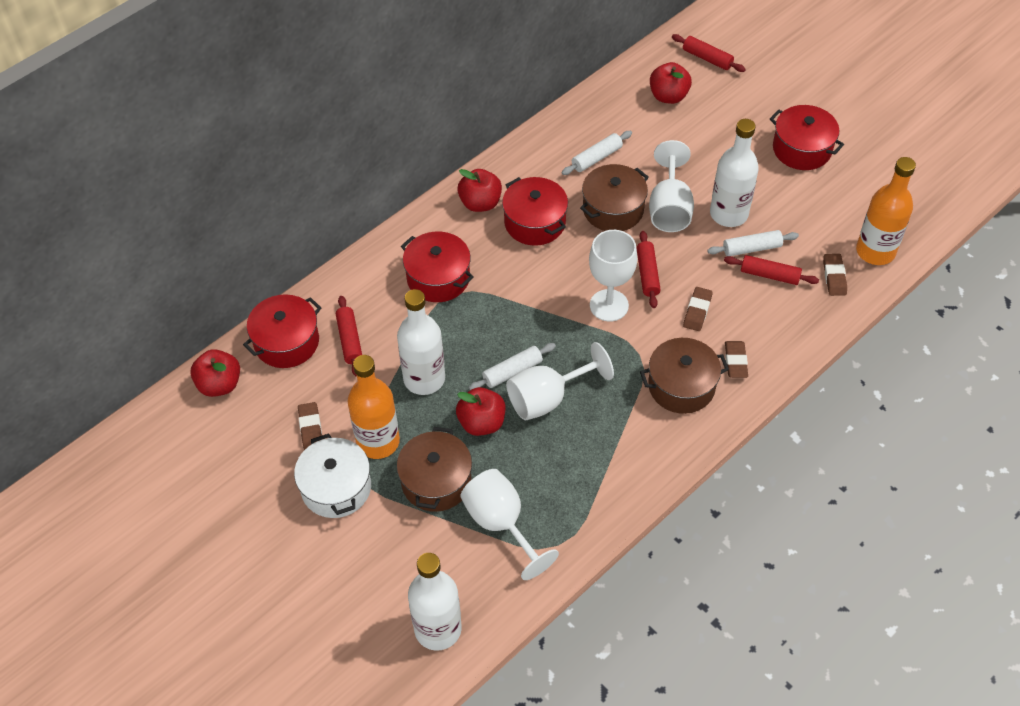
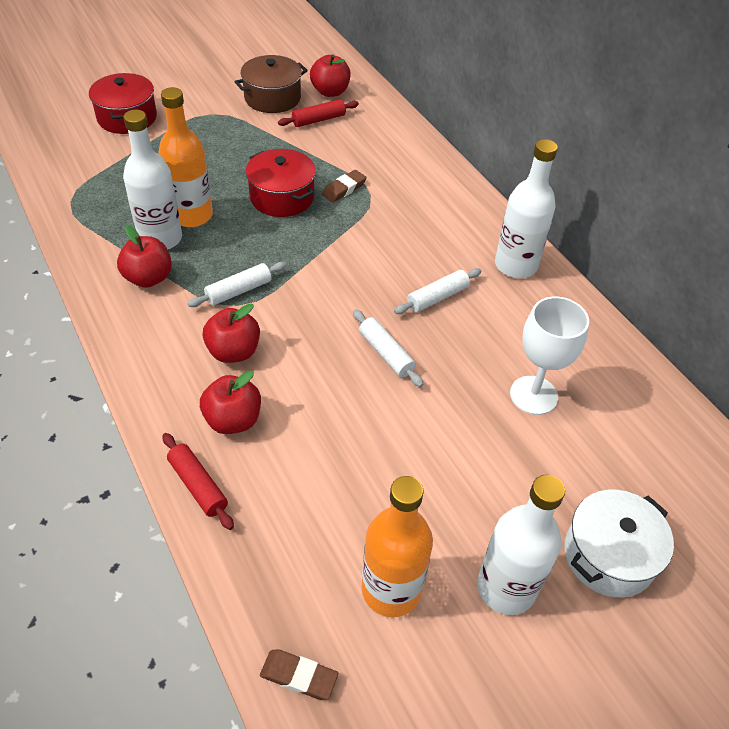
brown eraser: [298,402,322,450] [683,287,713,331] [725,341,748,378] [823,254,847,296] = 4 -> [260,649,338,700] [322,170,367,202] = 2
brown pot: [397,427,472,512] [580,164,649,231] [640,338,729,414] = 3 -> [235,55,308,113] = 1
red pot: [243,294,321,368] [401,232,474,302] [502,177,568,246] [770,105,844,170] = 4 -> [89,73,157,134] [246,149,316,217] = 2
red rolling pin: [336,296,362,376] [636,231,661,308] [672,34,746,72] [724,255,819,285] = 4 -> [162,433,234,530] [278,99,359,127] = 2
white goblet: [461,469,559,580] [506,342,614,420] [589,230,638,322] [649,140,694,232] = 4 -> [510,296,589,415] = 1

